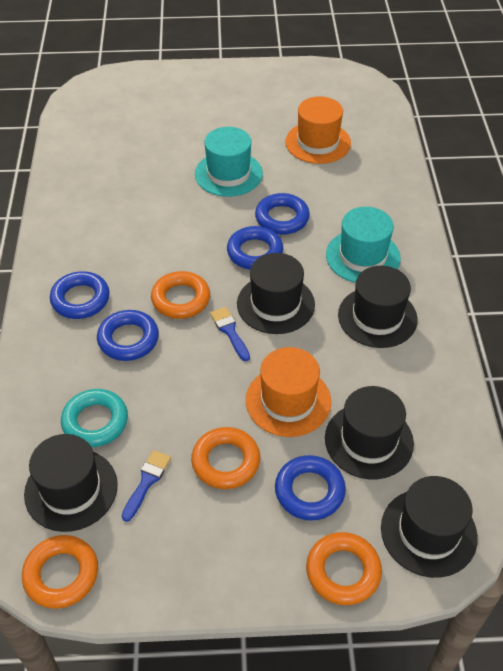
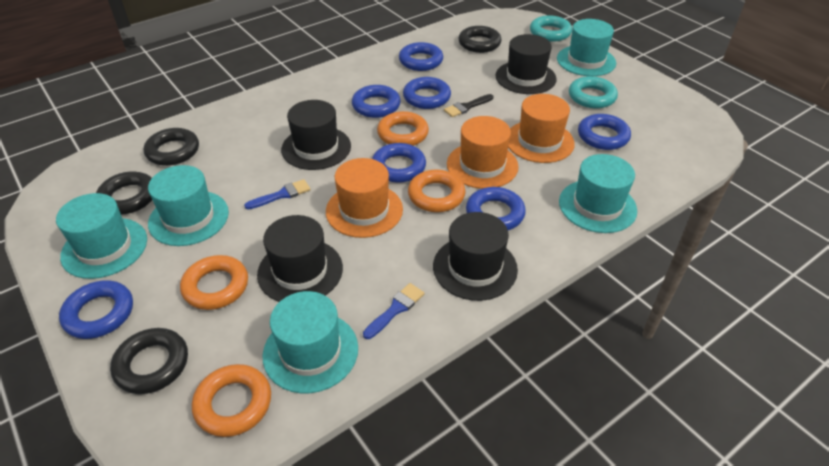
black brush: none = 0 -> [444,94,493,117] = 1
black hat: [24,434,118,532] [237,253,315,334] [325,386,414,479] [338,266,418,348] [381,476,478,578] = 5 -> [257,215,343,302] [281,100,351,170] [433,212,518,301] [495,34,556,94] = 4
black ring: none = 0 -> [96,171,152,214] [110,328,188,394] [144,128,199,166] [458,26,501,53] = 4
blue ring: [50,271,110,319] [97,310,159,361] [227,226,283,270] [255,193,310,235] [275,455,346,521] = 5 -> [59,280,133,339] [352,85,401,118] [372,143,426,183] [399,42,443,71] [403,77,451,109] [466,187,526,230] [578,114,631,150] = 7
orange hat: [246,347,331,437] [285,96,351,164] = 2 -> [326,158,403,238] [447,116,519,189] [508,94,575,163] = 3
turquoise hat: [195,127,263,197] [326,207,401,283] = 2 -> [56,193,147,279] [148,165,229,246] [262,291,358,393] [557,19,616,76] [559,154,637,233] = 5
turquoise ring: [61,389,128,447] = 1 -> [530,15,572,42] [569,76,618,108] = 2

